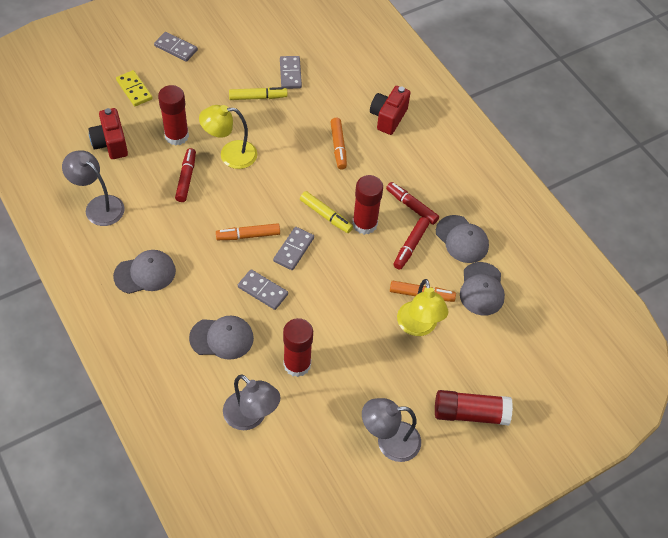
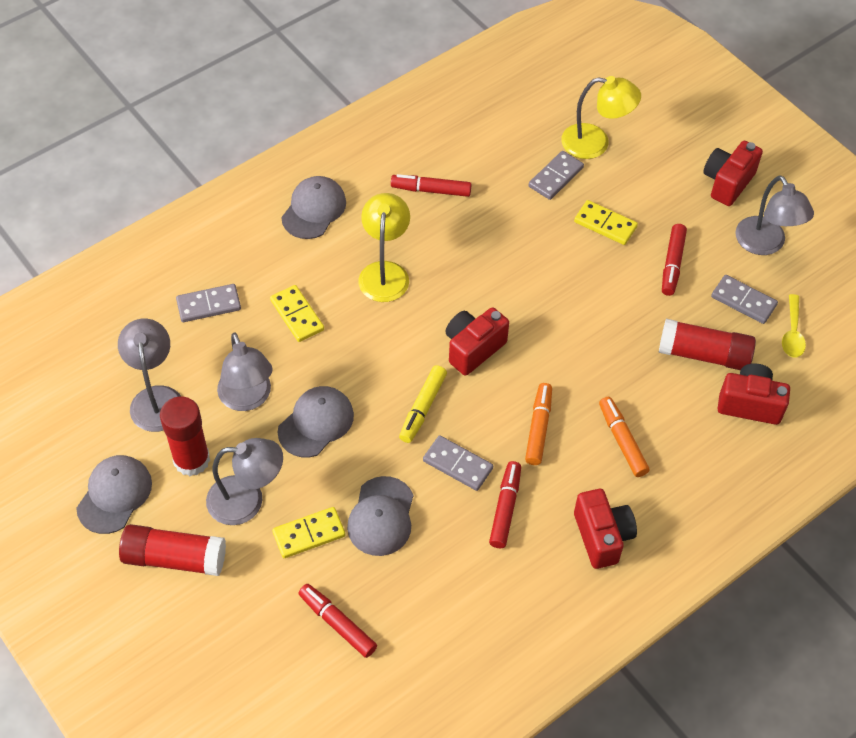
grey lamp: [62,150,125,226] [223,375,280,430] [362,398,421,462] = 3 -> [118,319,181,432] [206,438,283,525] [217,332,273,411] [735,175,814,255] = 4
orange marker: [216,223,280,240] [331,118,347,170] [390,281,456,302] = 3 -> [525,383,552,465] [599,397,650,477] = 2
red camera: [88,108,128,159] [370,86,410,135] = 2 -> [445,307,509,376] [574,489,637,569] [703,141,763,206] [718,363,790,425] = 4
red glue stick: [158,85,189,145] [283,318,313,377] [352,175,383,235] [435,390,513,425] = 4 -> [119,524,226,576] [160,396,210,476] [659,319,756,370] = 3
red marker: [175,148,196,202] [386,182,439,225] [393,217,430,270] = 3 -> [298,584,377,658] [391,174,472,197] [489,461,521,548] [662,224,687,296] = 4
yellow domino: [116,70,153,106] = 1 -> [270,285,324,342] [272,507,346,558] [574,200,638,245] = 3
yellow marker: [229,87,288,100] [300,191,353,233] = 2 -> [399,365,447,443] = 1
yellow spoon: none = 0 -> [782,294,806,358] = 1

